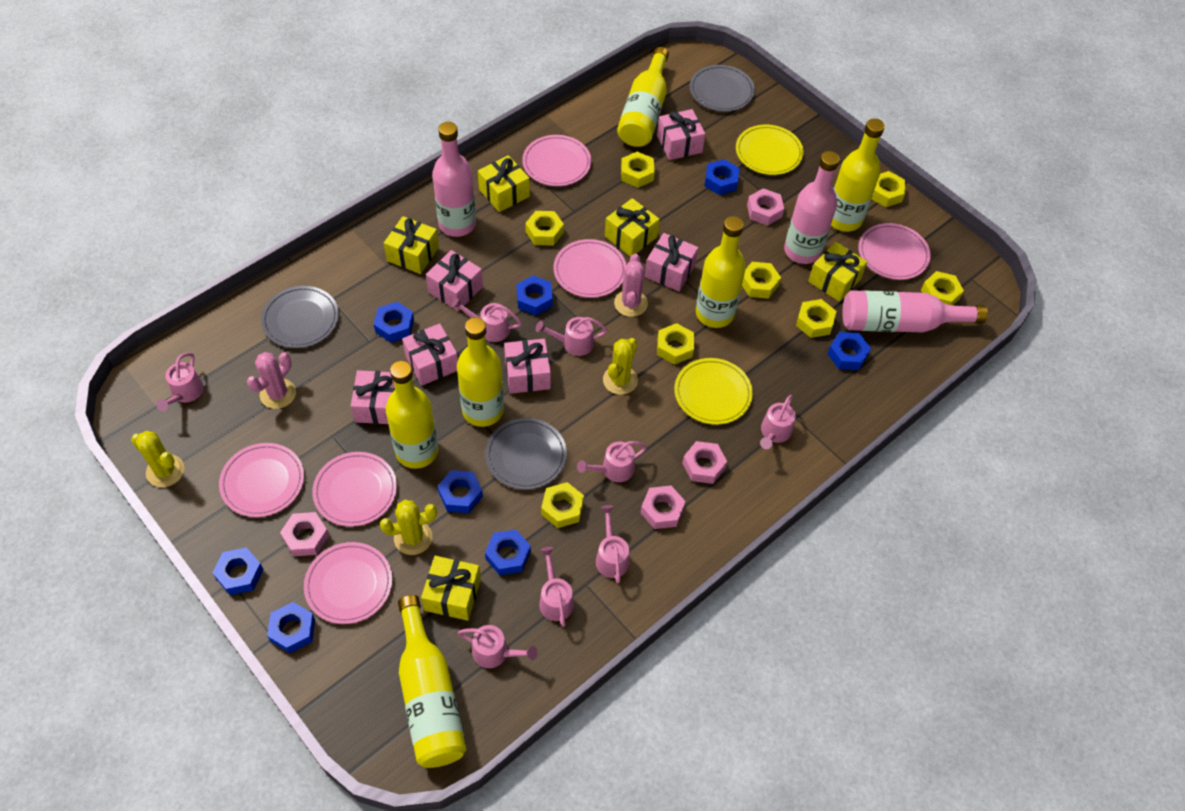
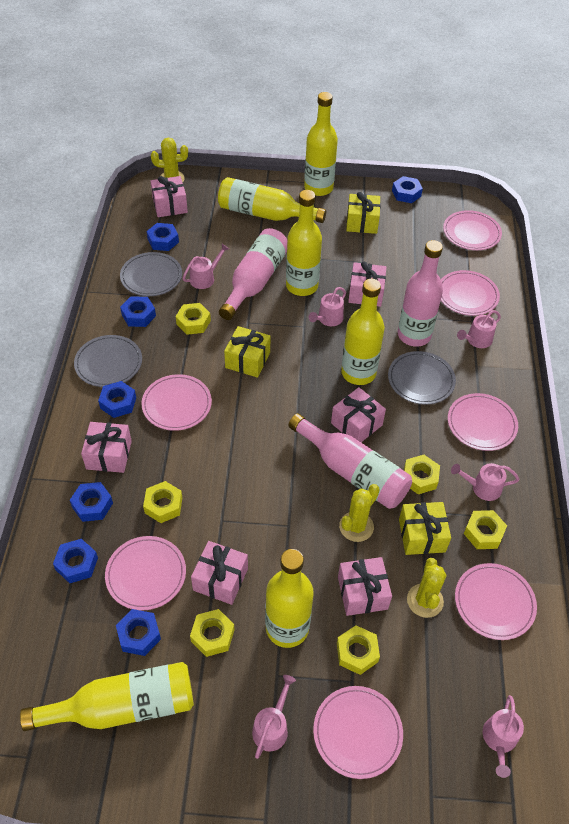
blue nut: [213,547,264,595] [267,602,315,653] [374,302,414,343] [438,470,483,513] [485,530,531,575] [516,276,553,315] [705,159,739,195] [827,332,871,370] = 8 -> [53,539,98,583] [70,482,113,522] [98,381,136,418] [116,609,161,656] [120,296,156,327] [147,223,179,251] [392,176,423,203] = 7
pink cactus: [247,352,296,409] [614,254,648,317] = 2 -> none = 0
pink nut: [280,512,329,556] [641,485,686,529] [682,441,727,484] [747,188,784,225] = 4 -> none = 0
pink plate: [219,443,304,517] [304,542,392,624] [312,452,397,527] [522,135,591,186] [553,239,627,298] [858,223,931,280] = 6 -> [105,536,186,611] [141,374,212,431] [313,686,403,779] [441,270,500,316] [443,210,502,250] [448,393,518,451] [455,563,537,640] = 7
pink watering can: [156,353,204,411] [452,298,522,342] [458,625,537,668] [536,317,607,356] [539,547,574,627] [577,441,647,482] [596,505,629,583] [760,395,796,449] = 8 -> [183,244,229,289] [252,675,296,759] [309,287,346,326] [451,463,519,501] [457,310,501,348] [483,695,524,778] = 6
yellow gift: [384,216,439,274] [421,556,481,621] [478,155,530,212] [605,198,660,257] [808,242,867,302] = 5 -> [224,326,270,378] [346,192,380,234] [399,502,451,555] = 3
yellow nut: [525,211,564,246] [541,482,584,528] [621,152,655,188] [657,323,694,365] [742,262,781,299] [796,299,836,338] [871,171,905,207] [921,271,964,305] = 8 -> [143,481,182,523] [176,303,211,335] [190,609,234,657] [337,625,380,675] [404,455,440,494] [464,510,507,549] = 6
yellow plate: [674,358,753,425] [736,125,804,175] = 2 -> none = 0

